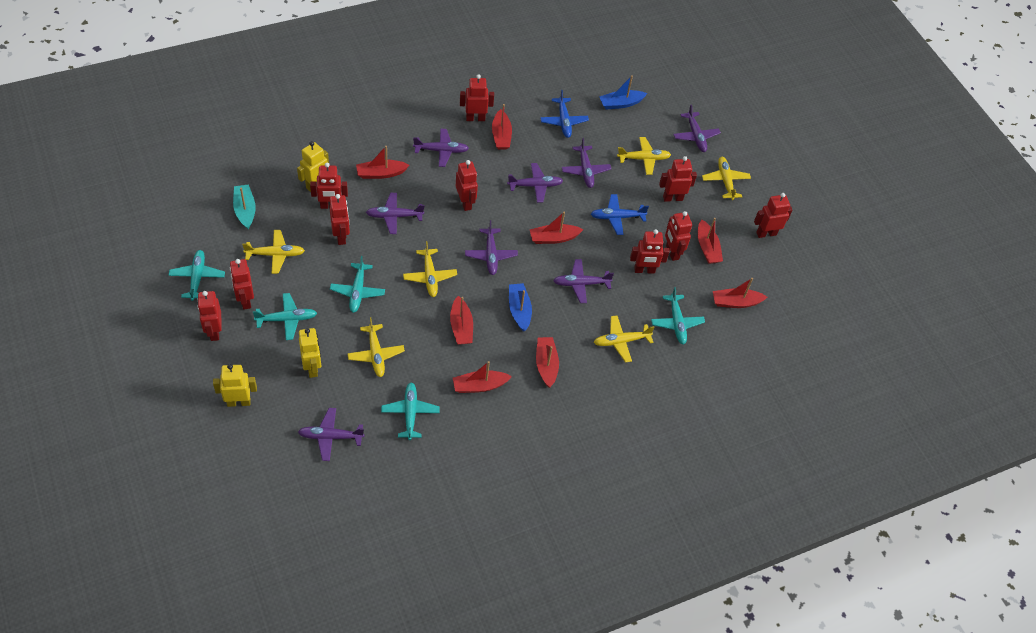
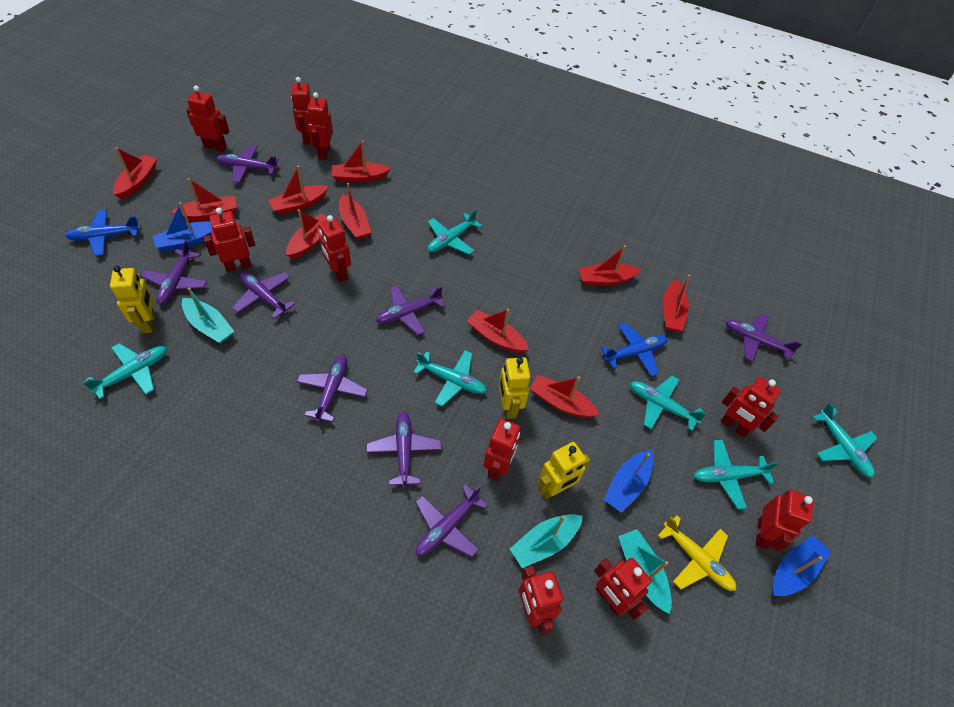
blue boat: [509,283,532,332] [599,75,647,110] = 2 -> [152,202,213,252] [604,450,654,513] [772,535,831,596] = 3
red boat: [356,146,409,179] [450,296,473,345] [453,361,512,393] [492,104,512,150] [529,212,583,244] [536,337,559,388] [698,218,723,264] [713,278,767,308] = 8 -> [113,147,157,199] [171,178,237,221] [268,166,329,215] [286,209,327,259] [332,140,391,183] [339,183,371,240] [467,309,529,353] [529,375,600,418] [579,245,641,286] [663,274,691,332] = 10
turquoise boat: [233,184,256,229] = 1 -> [182,287,234,344] [510,514,583,568] [618,529,672,614] = 3
turquoise plane: [168,250,225,301] [253,293,317,340] [330,256,385,313] [381,383,440,440] [651,287,705,345] = 5 -> [83,343,167,399] [413,350,487,406] [427,209,482,255] [630,376,706,431] [694,440,779,509] [813,403,877,478] = 6
yellow plane: [242,230,305,274] [347,317,405,377] [403,241,457,297] [594,315,655,363] [617,137,671,175] [702,157,751,200] = 6 -> [657,515,736,591] = 1

